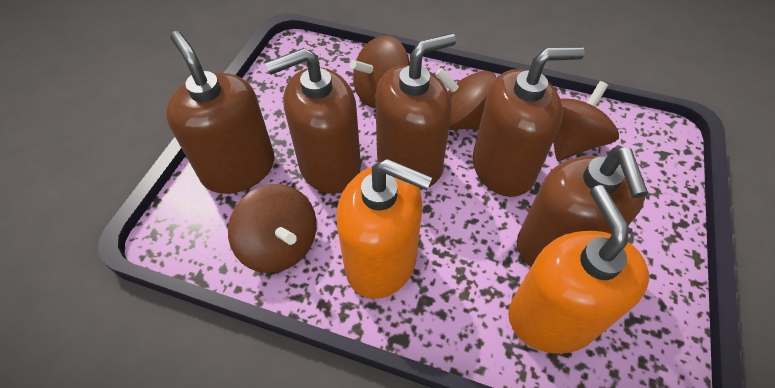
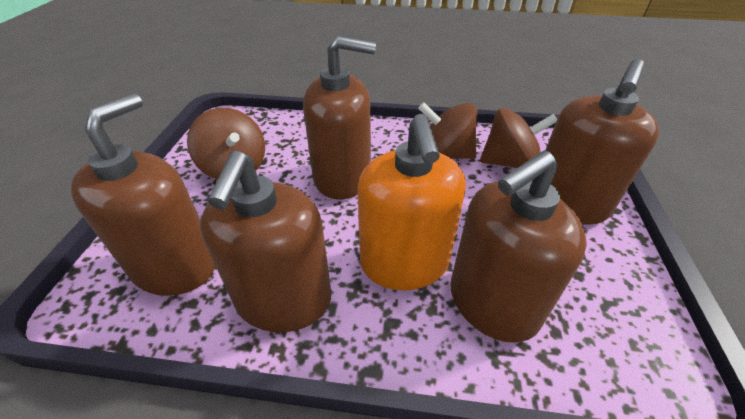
brown spinning top: [228,184,317,273] [350,36,410,108] [435,68,496,130] [553,81,619,161] = 4 -> [187,108,265,180] [418,102,477,159] [480,108,557,168] = 3
orange soap dispenser: [336,159,432,299] [508,185,649,354] = 2 -> [358,114,466,290] = 1

